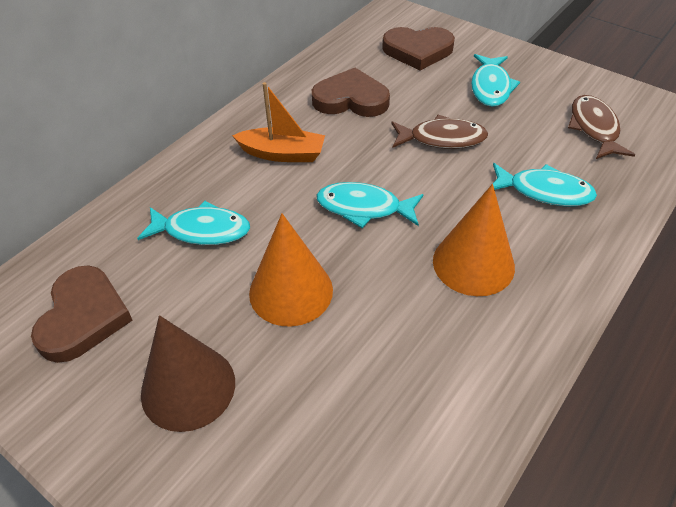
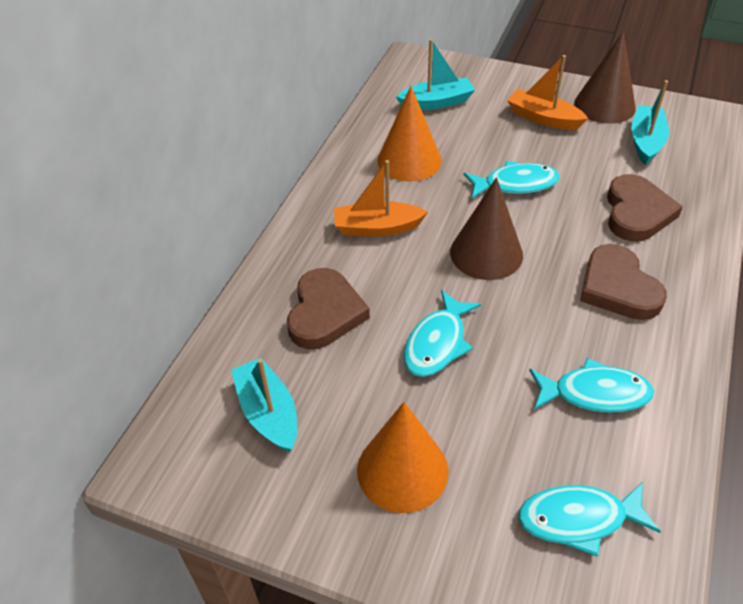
brown cone: [141,315,235,432] = 1 -> [450,177,523,280] [574,31,636,124] = 2
brown fish: [391,115,488,149] [568,95,635,159] = 2 -> none = 0
orange boat: [232,82,325,162] = 1 -> [334,160,428,236] [507,55,589,130] = 2
turquoise boat: none = 0 -> [231,358,297,452] [396,39,475,110] [631,80,669,165] = 3

